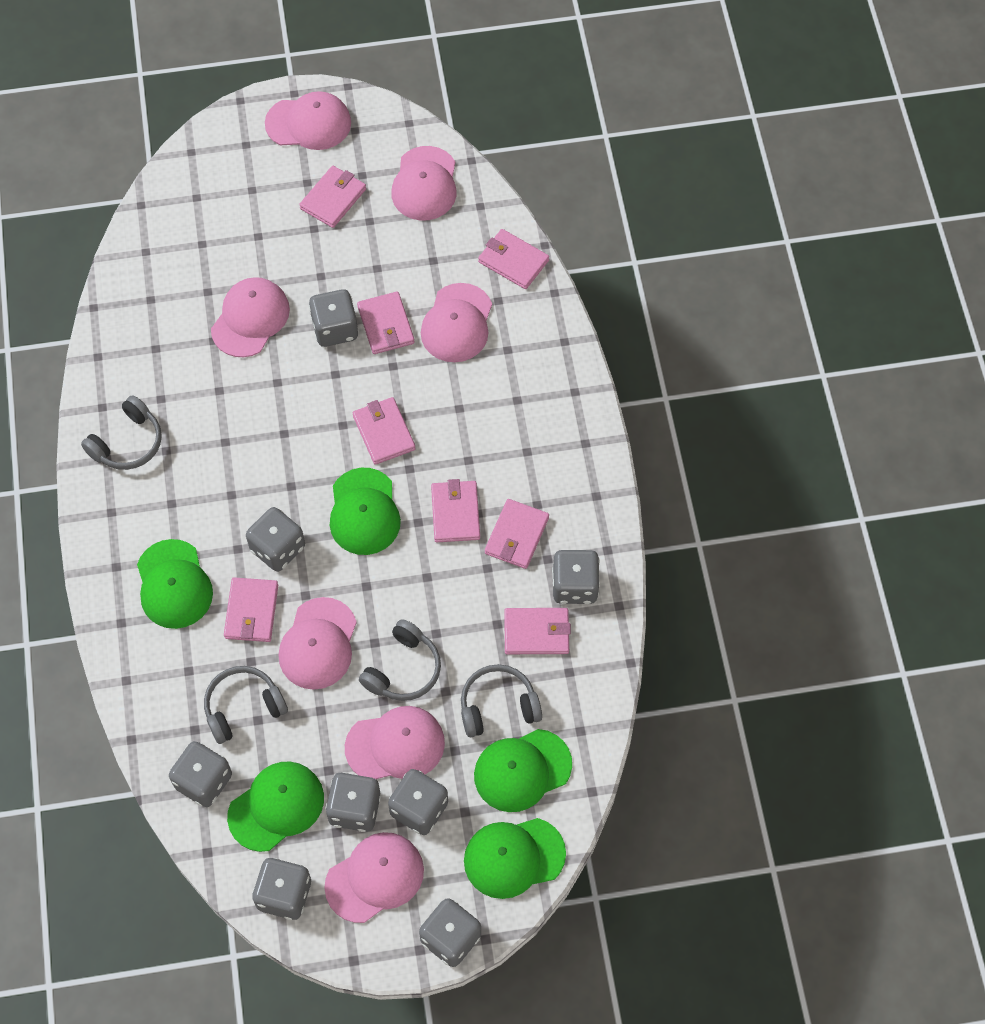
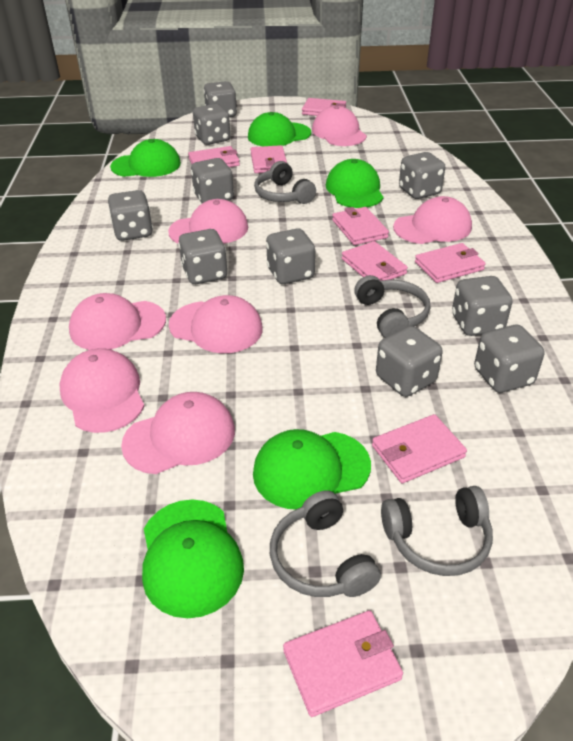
grey dice: [169,741,232,807] [246,507,305,572] [252,858,311,920] [309,289,359,347] [326,772,381,832] [388,769,448,835] [419,898,481,967] [552,550,600,604] = 8 -> [108,190,153,241] [178,229,227,284] [191,158,234,203] [193,104,230,145] [204,81,237,117] [266,228,315,284] [376,326,443,397] [399,152,445,199] [452,276,512,336] [474,325,544,393] = 10

